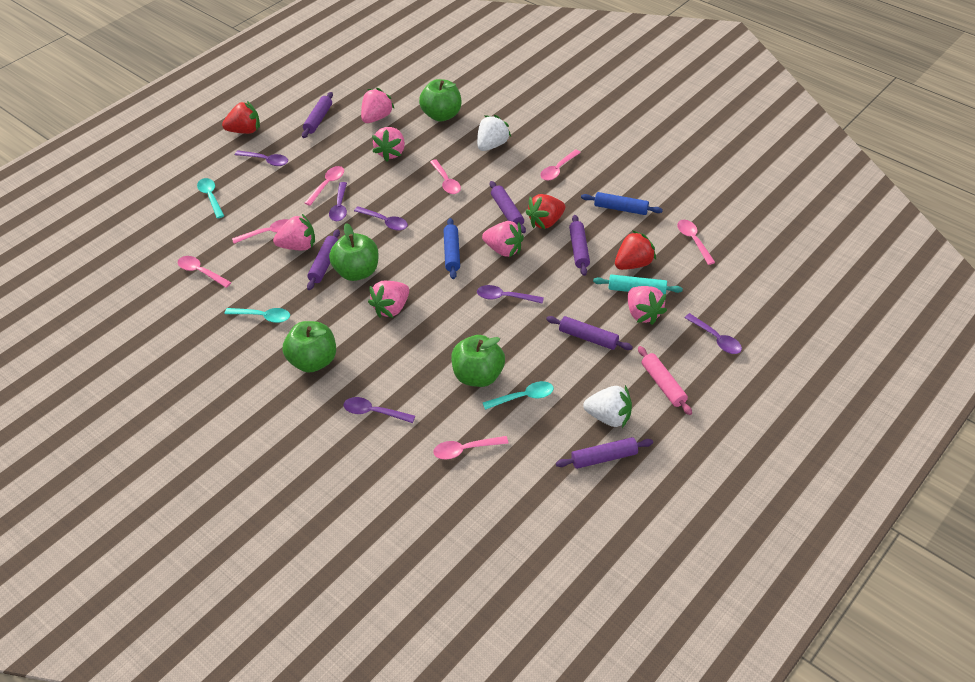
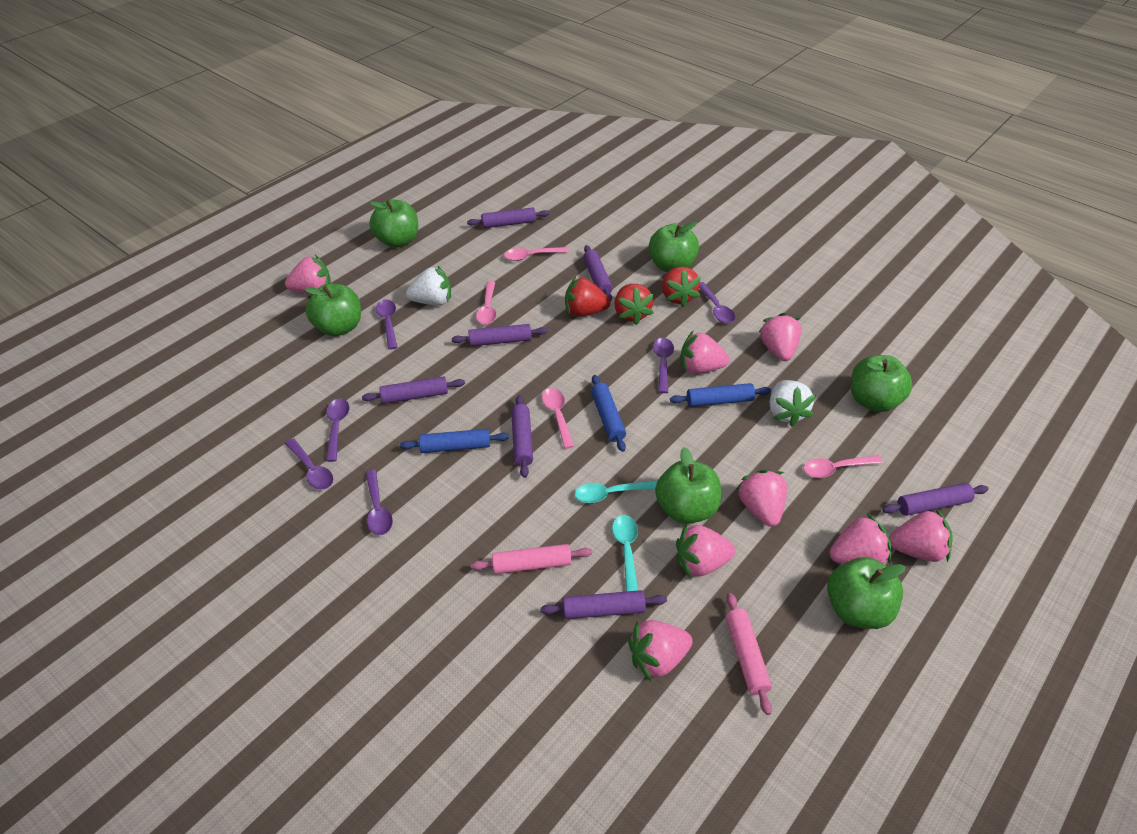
blue rolling pin: [443,218,460,279] [581,192,663,215] = 2 -> [400,429,509,453] [591,375,626,452] [670,383,771,407] = 3
green apple: [283,321,336,373] [329,223,379,281] [419,79,461,122] [451,335,505,387] = 4 -> [304,284,361,336] [369,200,418,248] [649,222,699,272] [655,447,721,524] [827,557,906,629] [851,355,913,412] = 6
pink rolling pin: [638,346,692,415] = 1 -> [471,544,592,574] [726,593,772,715] = 2
pink spoon: [178,256,231,288] [232,219,289,244] [305,166,344,206] [430,159,461,194] [433,436,508,459] [540,149,581,181] [677,220,715,265] = 7 -> [476,281,496,325] [504,247,569,261] [542,388,574,449] [803,455,883,478] = 4
pink strawberry: [273,214,315,251] [361,88,395,123] [368,281,409,318] [372,127,405,161] [482,221,524,257] [628,286,667,325] = 6 -> [285,255,331,294] [628,620,693,681] [676,523,735,578] [680,330,729,374] [737,470,787,527] [759,313,802,361] [830,513,892,564] [889,509,953,562] = 8
purple rolling pin: [302,92,333,138] [307,229,340,290] [490,181,526,233] [546,316,633,350] [556,437,653,469] [569,215,590,276] = 6 -> [362,376,465,404] [452,324,548,346] [467,207,550,228] [511,395,533,478] [540,590,667,619] [583,245,613,301] [882,483,989,516] = 7
turquoise rolling pin: [593,274,683,295] = 1 -> none = 0
turquoise spoon: [197,178,224,218] [225,308,290,323] [483,381,554,410] = 3 -> [575,480,657,503] [612,515,638,592] = 2

